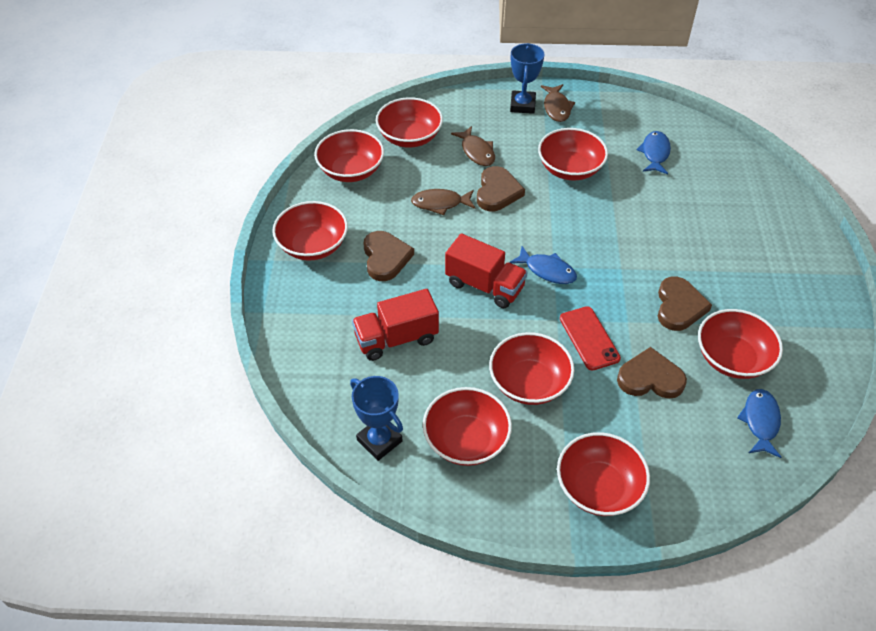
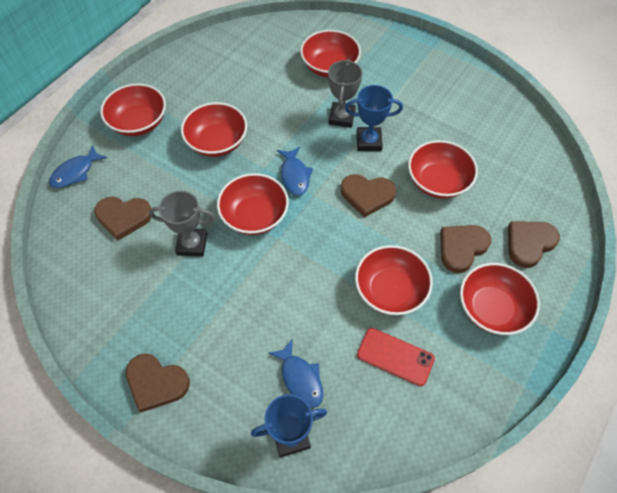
brown fish: [411,189,475,215] [451,126,495,166] [541,84,575,122] = 3 -> none = 0
brown heart: [363,231,414,281] [477,166,525,211] [617,347,687,399] [658,277,712,331] = 4 -> [94,196,152,241] [126,354,190,413] [341,174,396,218] [440,225,491,273] [508,222,560,268] = 5
grey trophy: none = 0 -> [149,191,214,257] [328,59,362,128] = 2
red bowl: [272,201,348,260] [314,129,384,182] [376,97,443,147] [423,387,512,466] [489,332,574,405] [538,128,608,181] [557,432,650,516] [698,309,783,379] = 8 -> [100,83,166,136] [181,102,247,157] [217,173,289,235] [300,30,361,77] [355,245,433,315] [408,140,478,199] [460,263,540,335] = 7
red truck: [352,289,439,361] [445,233,528,308] = 2 -> none = 0

